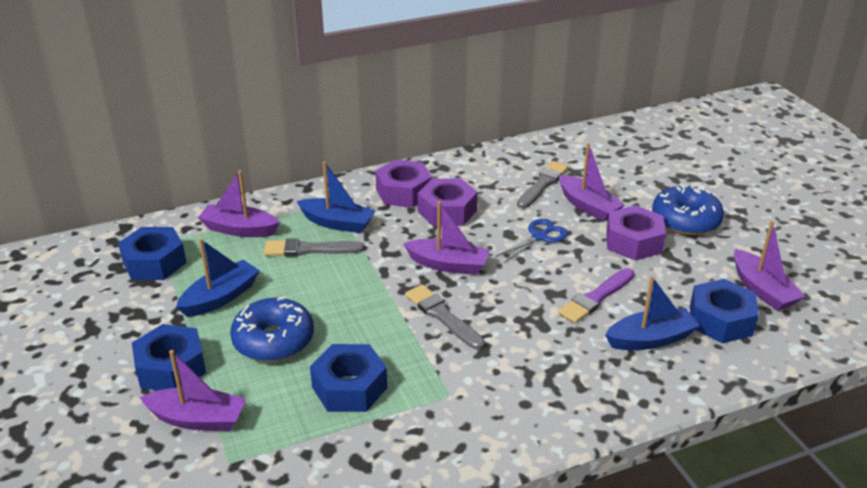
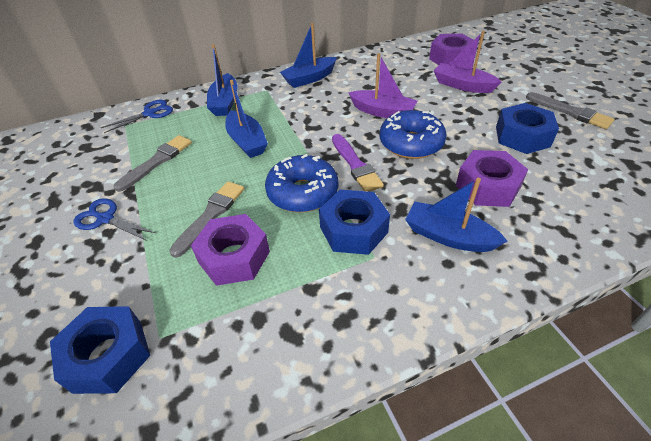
blue boat: [176,238,260,317] [297,161,375,233] [605,276,700,350] = 3 -> [207,44,237,116] [225,80,268,158] [280,23,337,88] [405,178,507,252] = 4
blue nut: [118,227,187,280] [132,324,206,391] [310,344,387,412] [690,279,759,343] = 4 -> [50,306,150,394] [319,190,390,255] [496,103,559,154] = 3
blue scissors: [495,219,568,263] = 1 -> [73,198,156,241] [101,100,173,133] = 2
purple boat: [140,350,246,431] [198,170,280,237] [403,201,490,275] [559,143,625,221] [734,221,805,311] = 5 -> [348,53,418,118] [434,31,502,93] = 2

